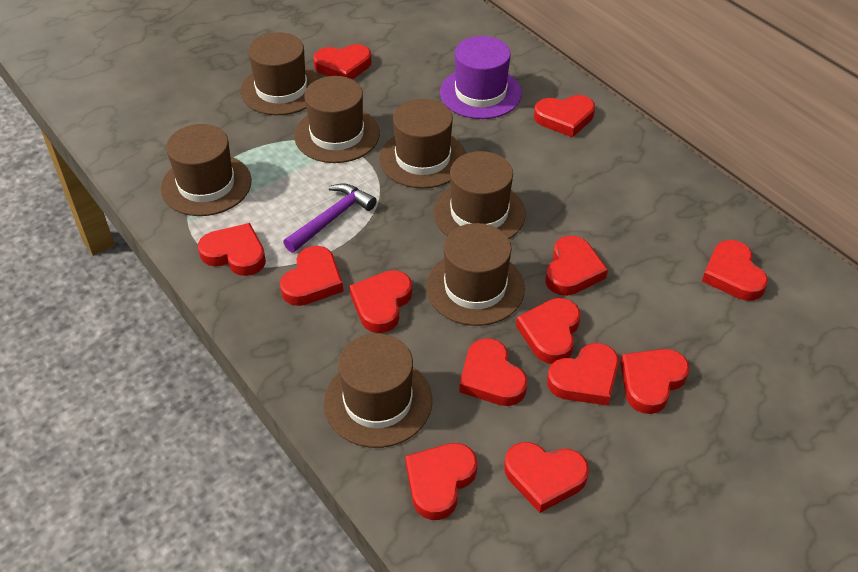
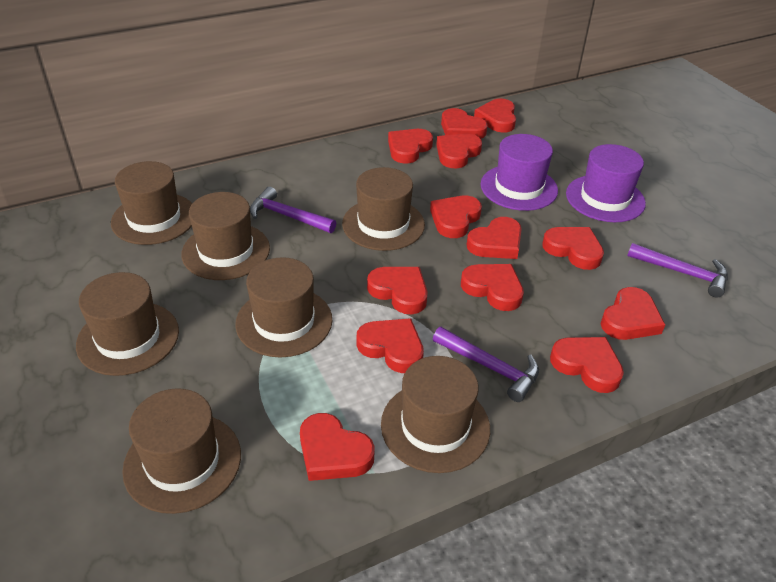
purple hammer: [283,183,377,253] = 1 -> [250,187,336,233] [433,327,539,402] [627,243,728,298] = 3
purple hat: [440,36,522,119] = 1 -> [481,134,558,211] [566,144,646,222] = 2

